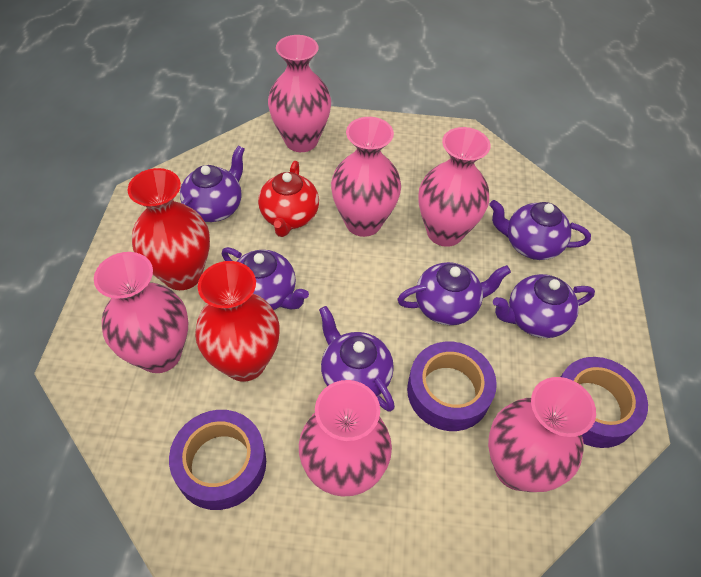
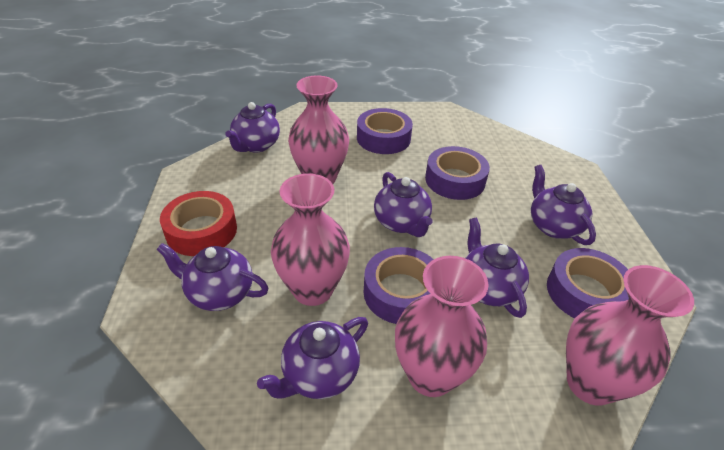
pink vase: [94,252,188,373] [268,35,331,152] [299,380,392,497] [331,117,401,237] [418,127,490,247] [488,377,596,492] = 6 -> [271,173,350,306] [288,75,349,184] [395,256,489,397] [566,265,694,406] = 4
purple tape: [169,410,266,510] [407,342,497,431] [561,357,648,448] = 3 -> [357,108,413,154] [364,247,434,324] [425,146,490,200] [547,248,629,318] = 4
red tape: none = 0 -> [160,191,237,256] = 1
red teapot: [258,161,319,237] = 1 -> none = 0
red vase: [127,168,210,290] [195,261,280,382] = 2 -> none = 0

